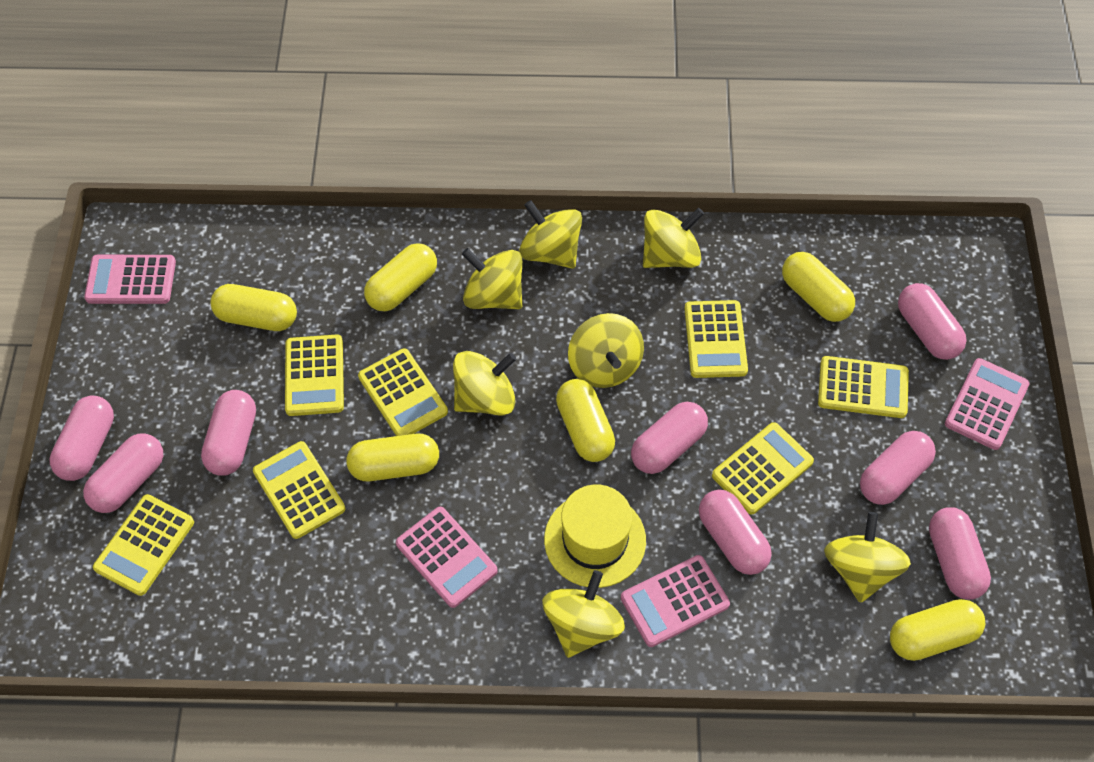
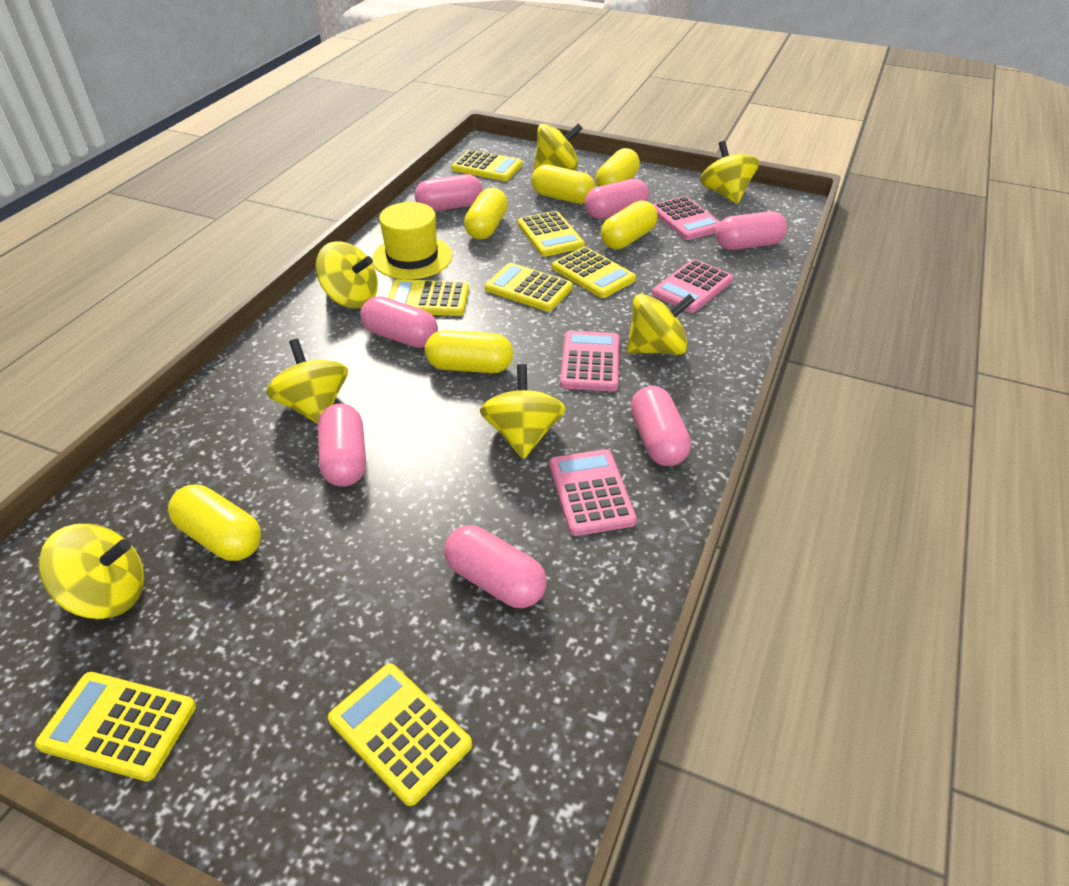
pink capsule: [49,396,114,481] [83,434,163,513] [201,390,256,476] [631,402,708,474] [699,490,772,575] [860,431,936,505] [898,283,967,360] [929,507,991,600] = 8 -> [318,404,366,487] [360,296,438,348] [415,174,482,211] [444,525,547,608] [585,179,649,219] [631,386,691,466] [716,211,787,250] = 7

